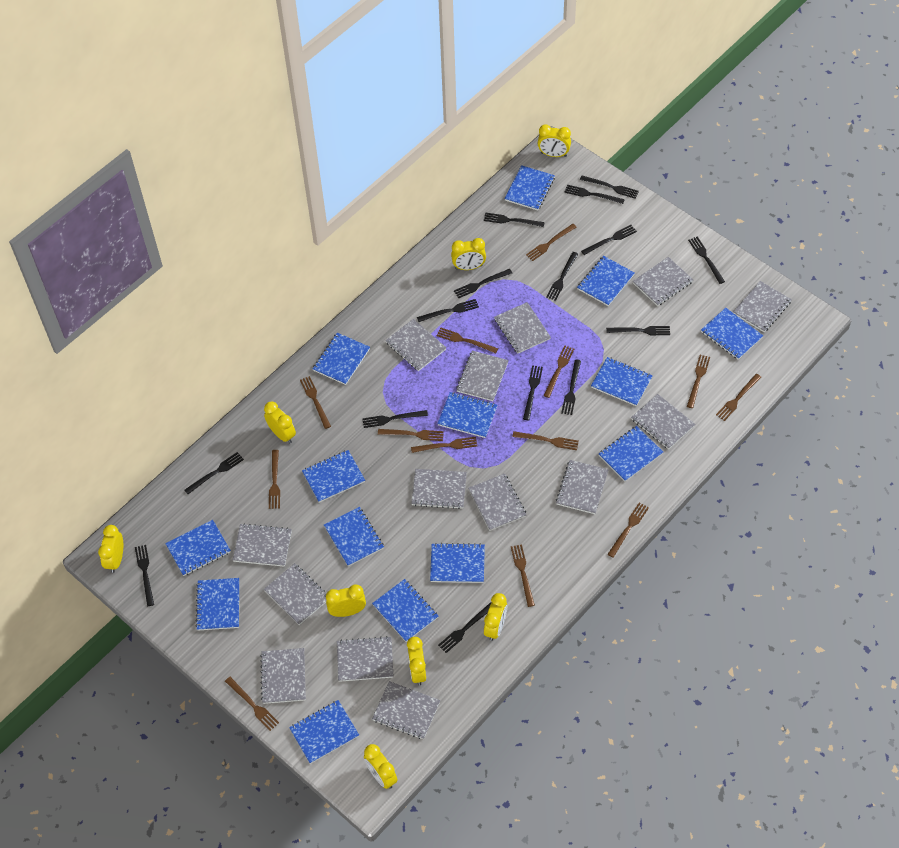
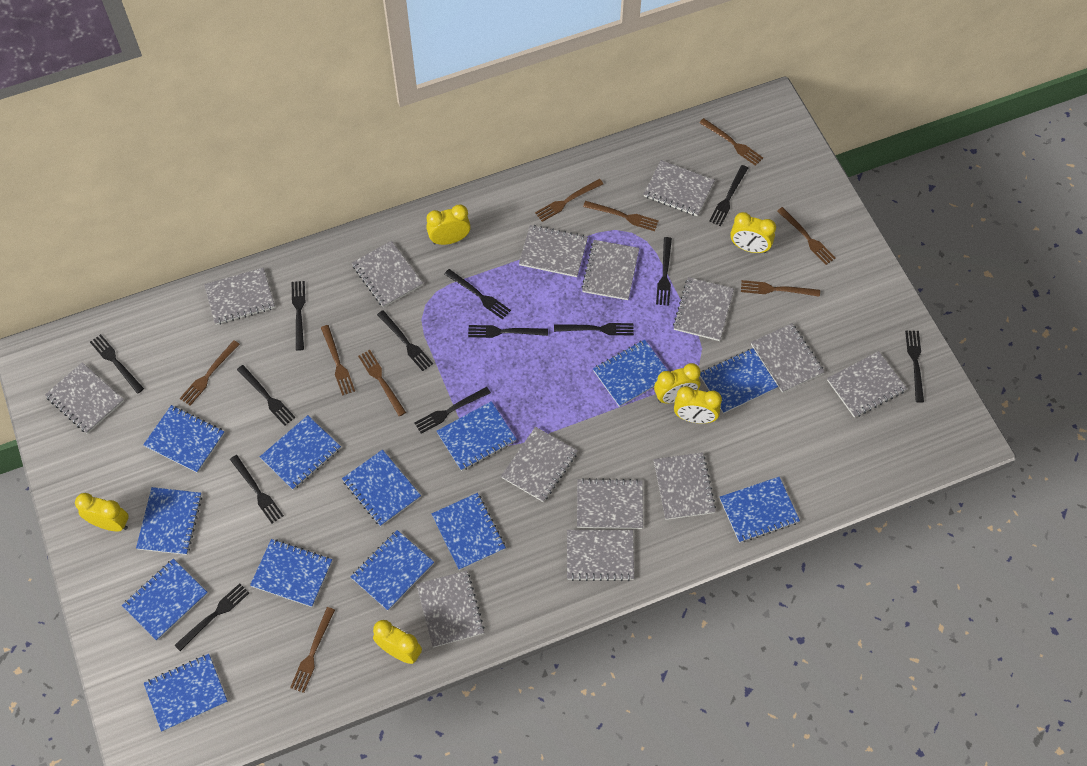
black fork: [135,545,154,606] [185,452,244,494] [362,410,428,428] [417,299,479,322] [438,602,491,653] [454,269,512,298] [484,213,545,227] [523,365,543,420] [546,252,578,301] [561,360,581,415] [564,185,625,204] [580,175,639,199] [581,225,637,255] [606,326,670,335] [688,237,725,284] = 15 -> [90,334,144,394] [174,583,249,651] [230,455,284,523] [237,365,296,426] [291,281,305,351] [377,310,433,371] [415,387,491,434] [444,269,511,320] [468,325,548,338] [554,323,634,335] [656,237,672,306] [709,165,748,226] [905,331,924,403] = 13
blue notebook: [165,520,231,576] [196,578,239,630] [289,700,359,764] [302,450,365,503] [313,333,370,385] [324,507,384,566] [372,579,438,642] [430,543,485,583] [437,392,497,438] [505,165,555,211] [577,256,634,306] [591,357,653,406] [599,426,663,481] [701,308,763,360] = 14 -> [122,559,208,641] [136,487,202,555] [143,405,225,473] [144,654,228,732] [250,539,332,607] [260,415,341,490] [342,450,421,526] [351,530,434,611] [431,493,506,570] [437,401,517,471] [593,340,668,407] [700,348,778,414] [720,477,800,543] = 13
brown fork: [225,677,279,731] [269,450,280,509] [300,376,331,429] [378,429,444,441] [411,437,477,453] [437,328,498,353] [511,544,535,607] [512,431,579,450] [526,224,576,261] [543,345,574,398] [607,502,649,558] [687,355,710,408] [716,374,761,421] = 13 -> [180,340,240,405] [290,607,335,693] [321,325,355,396] [358,350,406,416] [535,179,603,222] [583,201,659,231] [699,118,763,166] [741,280,820,297] [777,207,836,265] = 9
yellow clock: [98,525,123,573] [264,402,296,444] [326,584,366,617] [364,744,397,789] [407,637,426,685] [451,238,486,270] [484,593,507,641] [538,124,571,157] = 8 -> [75,493,128,531] [373,620,422,664] [426,204,471,245] [654,363,701,403] [674,386,722,424] [730,212,776,253] = 6

